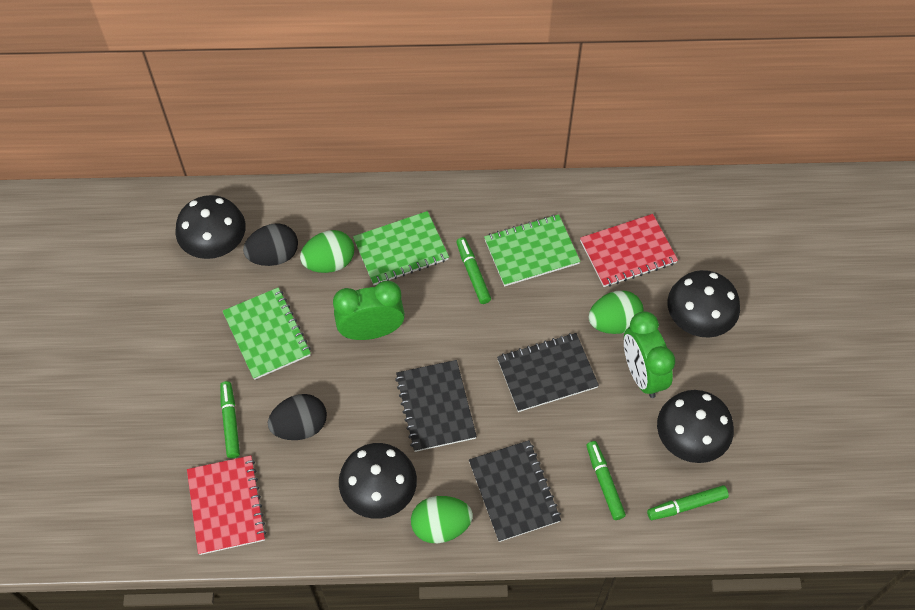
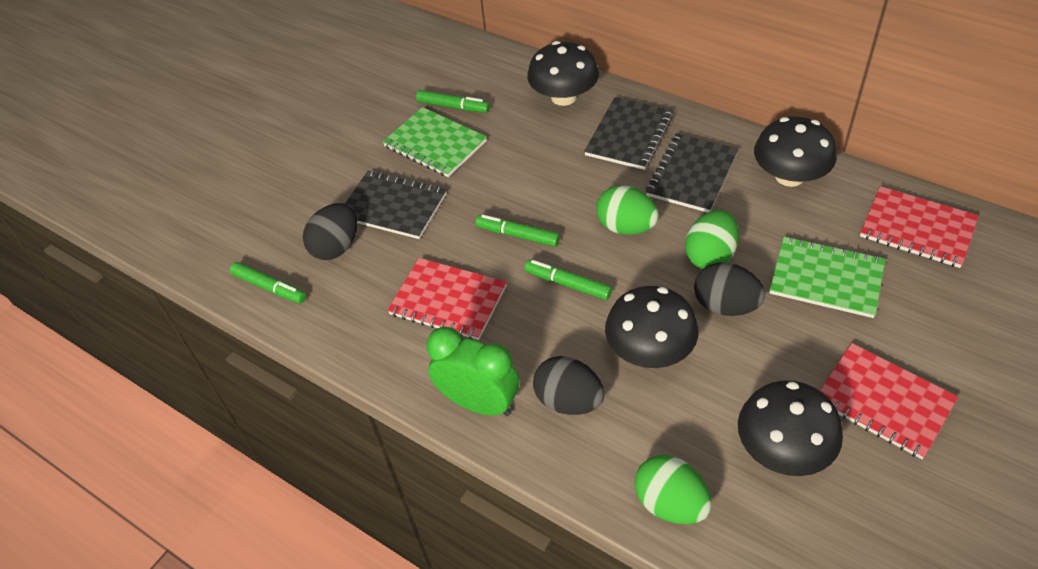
black egg: [243,223,298,266] [268,394,327,440] = 2 -> [303,203,357,260] [533,356,604,415] [694,262,765,316] = 3
green clock: [333,281,405,340] [624,311,675,398] = 2 -> [427,326,520,416] = 1
green notebook: [222,287,311,380] [353,211,449,285] [484,214,581,286] = 3 -> [383,107,487,177] [770,237,885,318] = 2
red notebook: [187,455,267,555] [580,214,678,287] = 2 -> [387,258,507,340] [820,343,958,459] [860,186,979,268] = 3

